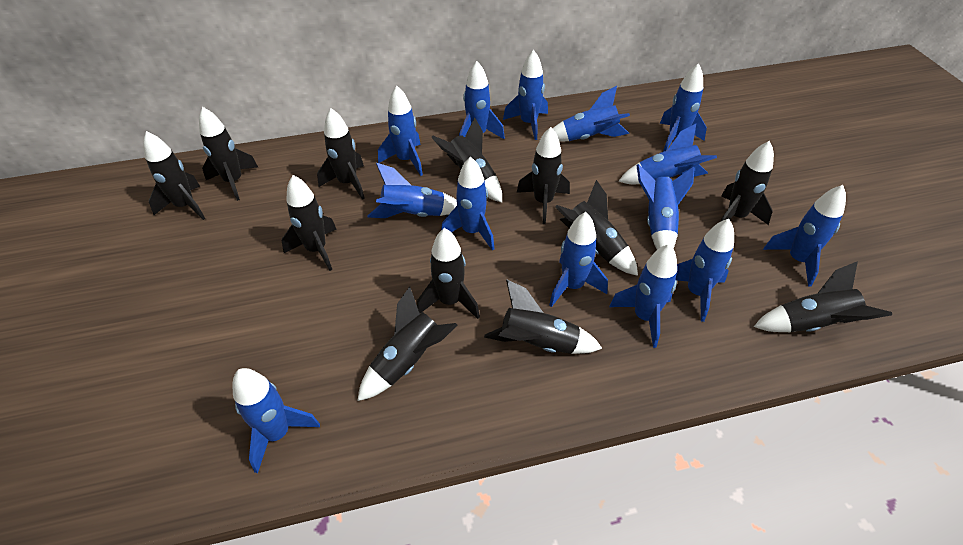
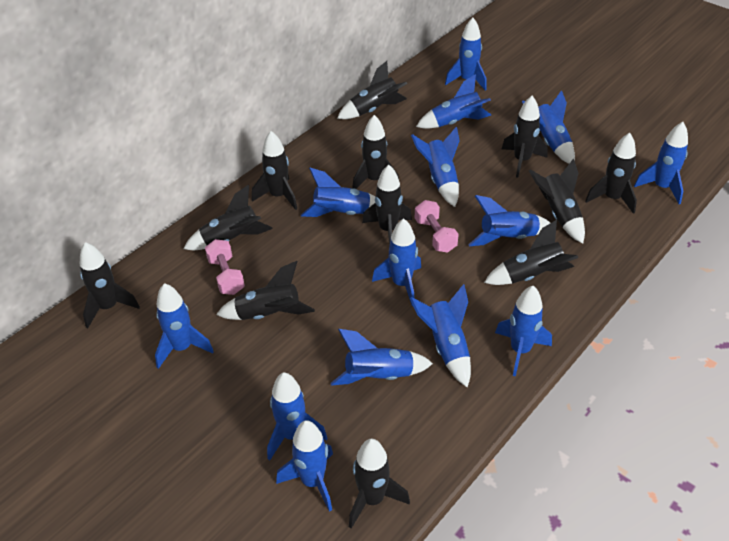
pink dumbbell: none = 0 -> [205,239,245,295] [415,200,459,253] = 2

